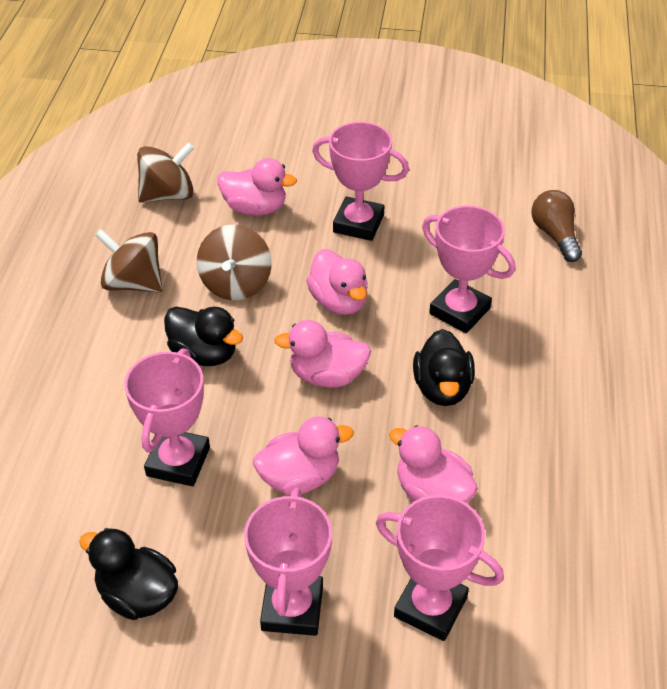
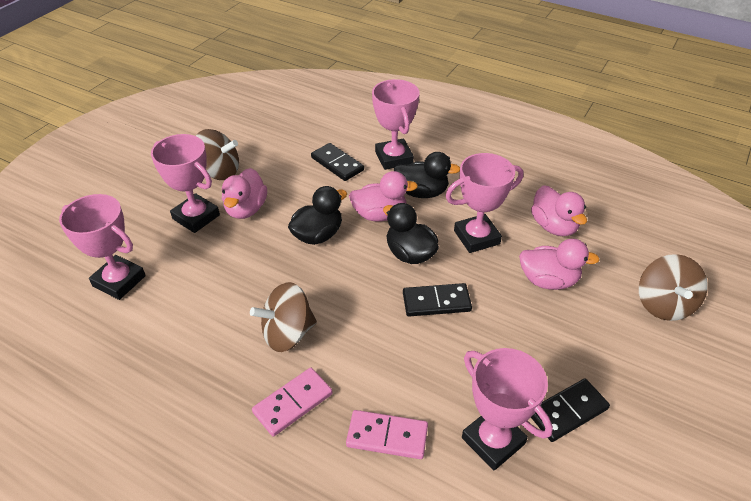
black domino: none = 0 -> [311,143,364,181] [403,283,472,317] [531,379,610,442] = 3
brown light bulb: [531,190,582,262] = 1 -> none = 0
pink domino: none = 0 -> [252,368,333,436] [346,410,428,459] = 2
pink duck: [217,158,297,216] [253,416,354,495] [274,320,371,388] [306,249,368,315] [389,425,478,503] = 5 -> [222,168,267,219] [349,171,418,221] [519,239,600,290] [531,185,587,236] = 4

